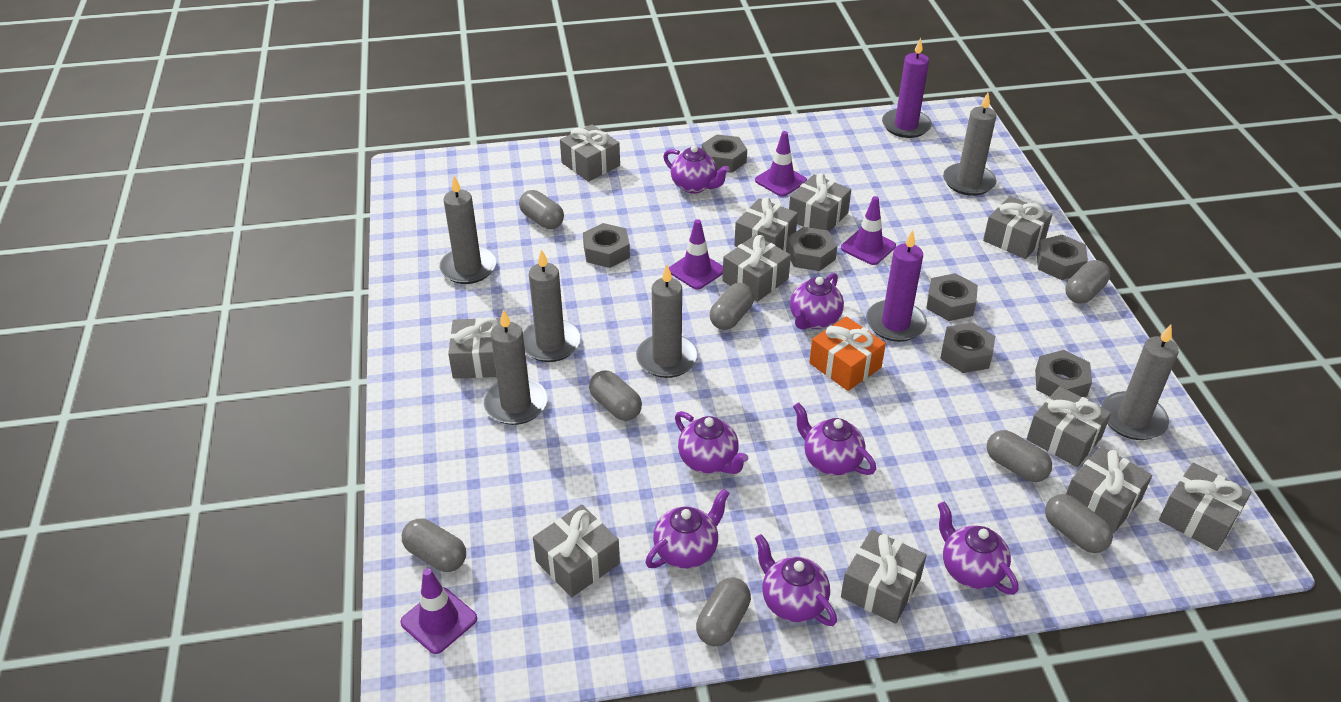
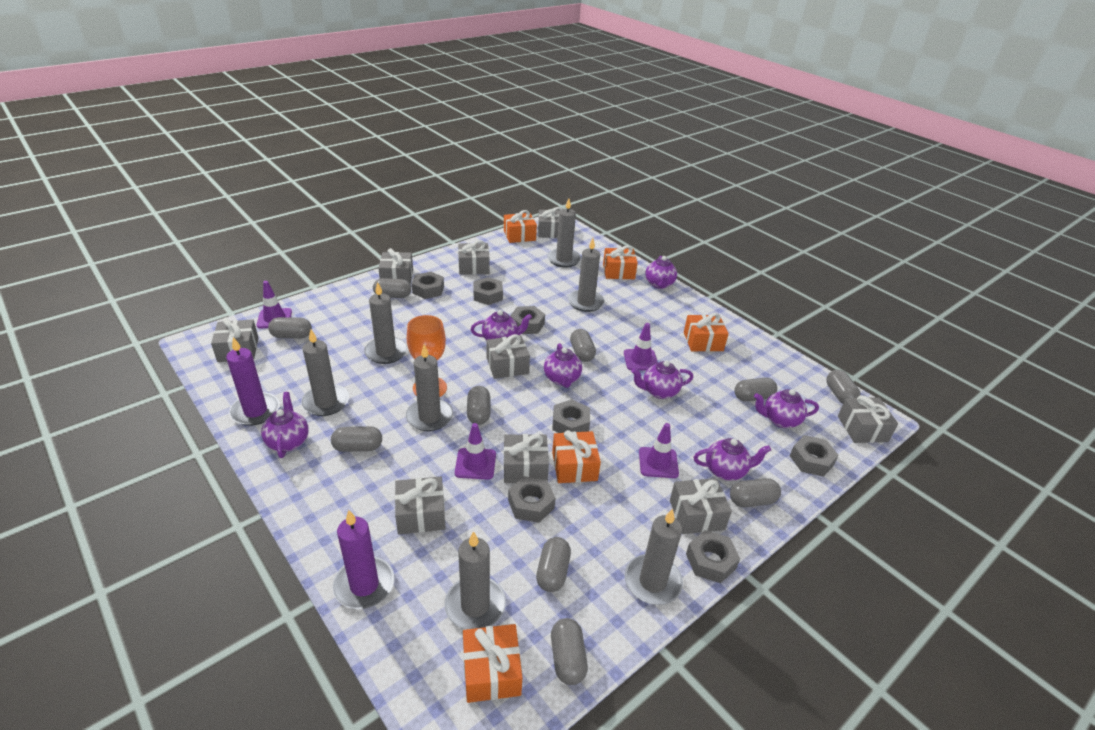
grey candle: [439,176,496,284] [483,309,548,425] [523,249,581,362] [636,265,698,378] [943,93,996,196] [1101,325,1179,440] = 6 -> [301,329,349,416] [364,282,407,364] [406,345,453,431] [444,531,506,630] [547,198,581,267] [568,238,605,312] [625,508,683,605] = 7
grey capsule: [402,519,466,572] [519,190,564,229] [589,370,642,421] [696,578,751,646] [710,283,754,330] [987,430,1052,482] [1045,494,1113,553] [1066,260,1110,304] = 8 -> [268,317,312,338] [331,426,382,452] [373,278,411,298] [467,386,490,425] [536,537,571,592] [551,618,588,685] [570,329,596,362] [730,478,781,507] [735,378,777,402] [826,370,861,404] = 10
grey gift: [448,317,501,379] [533,504,620,597] [560,124,620,182] [722,235,791,302] [734,197,798,250] [789,173,851,232] [841,529,927,624] [983,196,1052,259] [1027,386,1111,467] [1066,446,1152,533] [1159,463,1251,551] = 11 -> [211,317,259,362] [378,248,413,285] [395,476,446,535] [458,240,490,275] [486,334,530,379] [504,434,549,483] [538,207,562,238] [670,478,732,534] [838,395,898,443] = 9
orange gift: [809,316,886,391] = 1 -> [463,624,522,703] [504,210,537,243] [552,430,601,483] [603,246,638,279] [684,313,729,352] = 5
orange goblet: none = 0 -> [407,315,447,397] = 1

